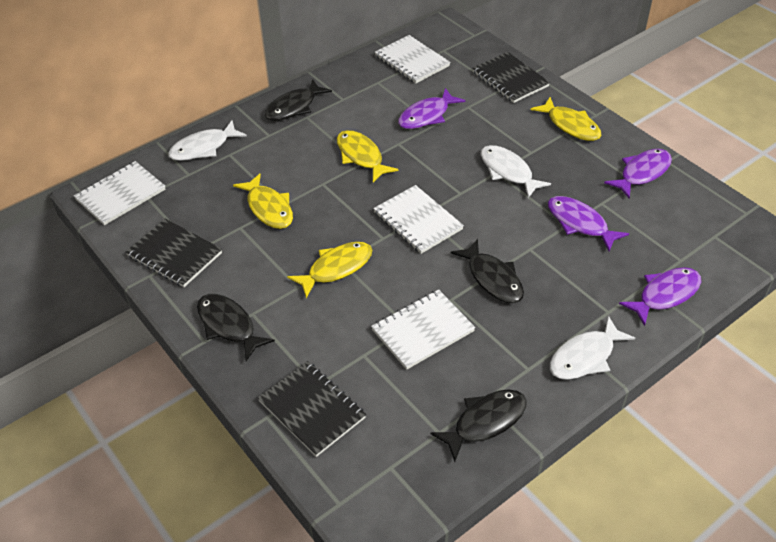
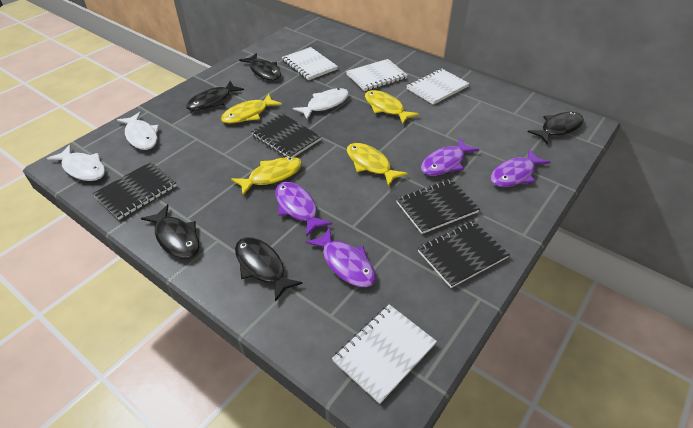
black fish: [197,294,275,361] [265,79,332,121] [430,390,527,462] [451,239,524,303] = 4 -> [141,204,199,259] [186,81,244,111] [235,237,303,302] [239,53,281,80] [528,112,584,144] = 5
black notebook: [126,219,222,287] [258,361,366,457] [472,52,550,103] = 3 -> [92,162,177,220] [251,113,321,157] [396,179,480,234] [418,221,510,288] = 4

